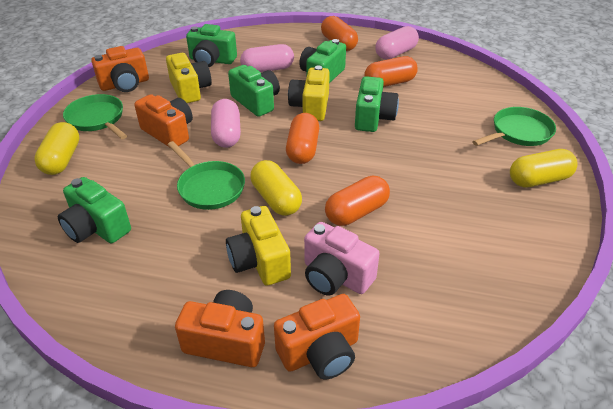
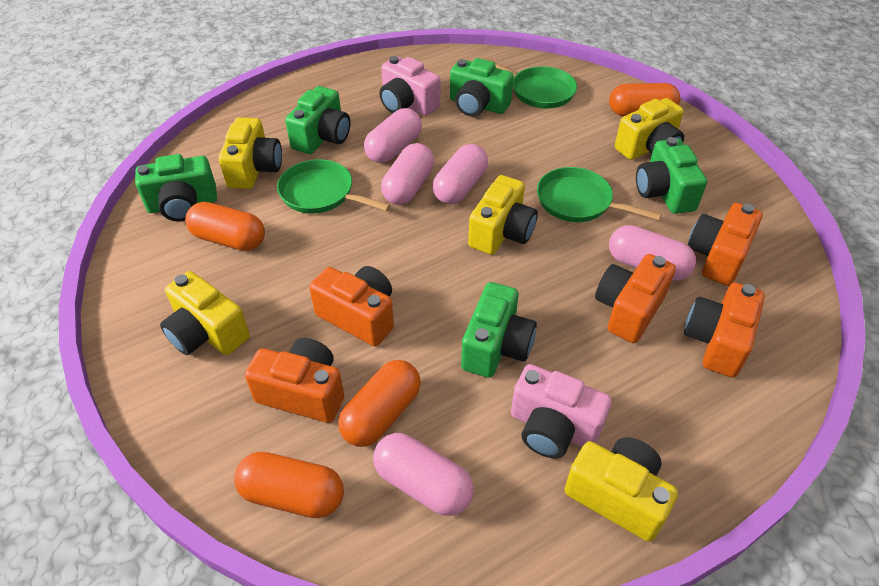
orange camera: [91,46,149,92] [134,94,193,147] [175,290,265,367] [274,294,360,379] = 4 -> [245,338,344,423] [309,266,394,346] [595,254,676,343] [684,282,765,378] [688,203,763,286] = 5
pink camera: [304,222,380,296] = 1 -> [379,56,440,116] [511,364,612,459] = 2
pink capsule: [211,99,241,148] [240,44,294,72] [375,26,419,59] = 3 -> [364,108,422,163] [373,433,474,516] [381,143,434,205] [433,144,488,204] [609,225,696,281] = 5
yellow camera: [166,53,212,103] [226,206,291,286] [288,65,330,121] = 3 -> [160,271,250,355] [219,117,282,189] [468,175,538,255] [564,437,678,542] [615,98,684,160] = 5
yellow capsule: [34,122,80,175] [250,160,302,216] [510,149,578,188] = 3 -> none = 0

